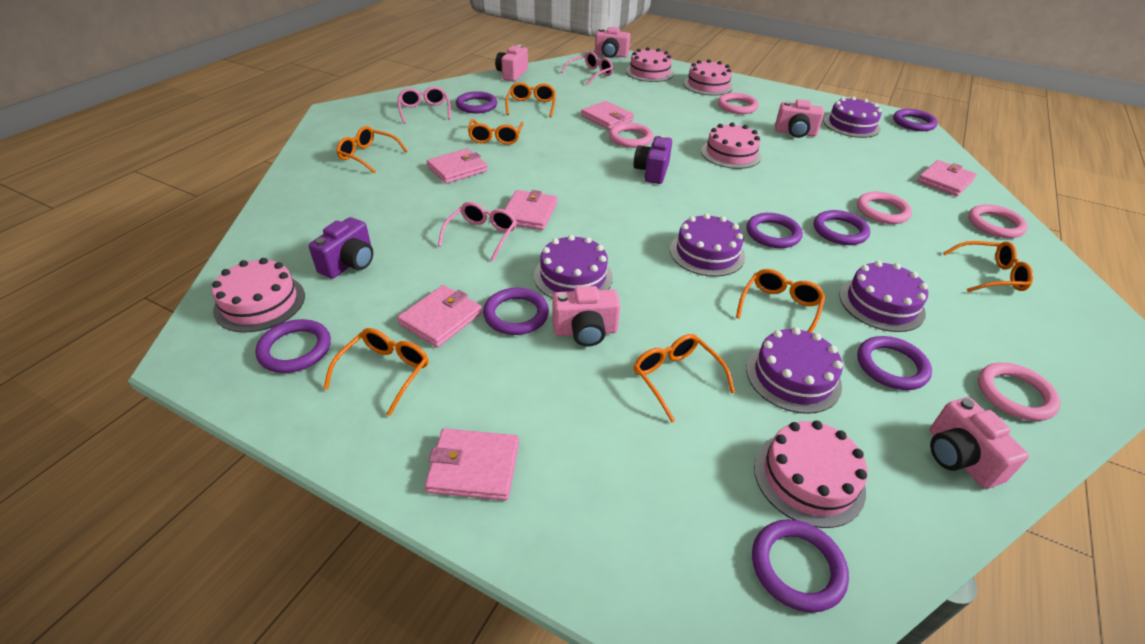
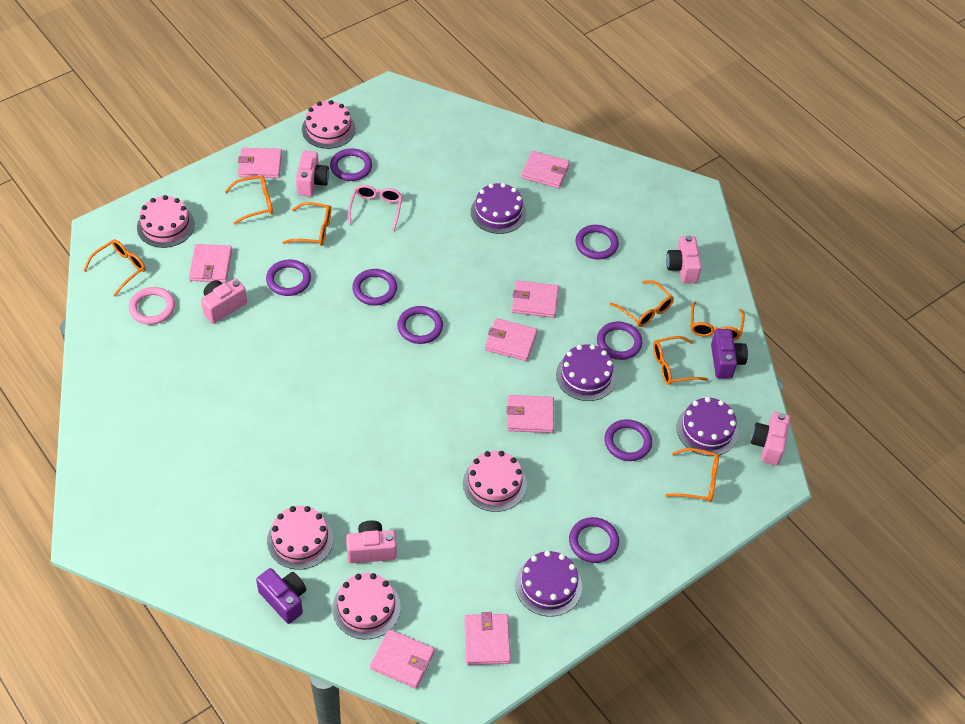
pink glasses: [398,86,451,124] [438,202,517,261] [561,51,613,85] = 3 -> [348,185,403,231] = 1
pink ring: [609,123,653,148] [718,93,759,114] [857,192,912,224] [968,204,1028,238] [978,363,1061,421] = 5 -> [129,287,175,325] = 1
pink wallet: [397,285,482,347] [425,428,519,501] [427,148,488,184] [504,190,557,230] [581,101,634,130] [918,160,977,196] = 6 -> [189,244,232,283] [238,148,282,178] [370,629,435,689] [464,612,511,665] [485,318,538,361] [507,395,554,433] [512,280,559,318] [521,151,570,188] = 8
purple cake: [534,235,613,298] [670,213,745,277] [746,327,843,414] [824,96,882,138] [839,261,928,332] = 5 -> [471,183,526,234] [515,551,582,616] [556,344,617,401] [677,397,739,456] = 4

